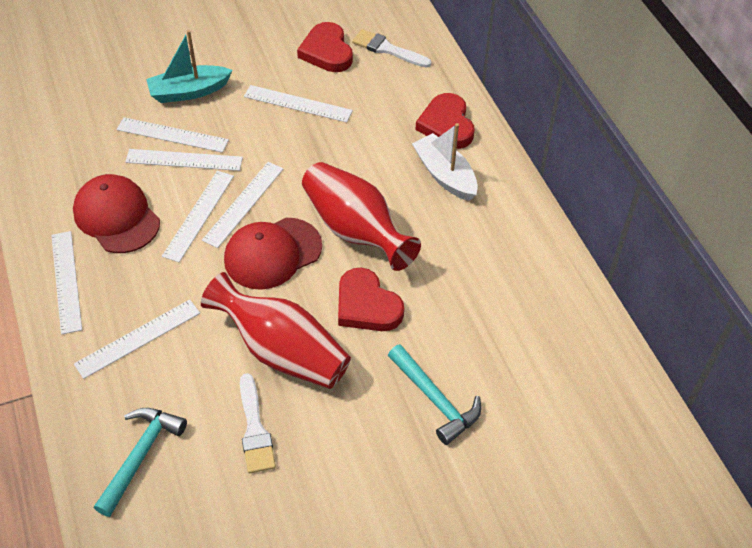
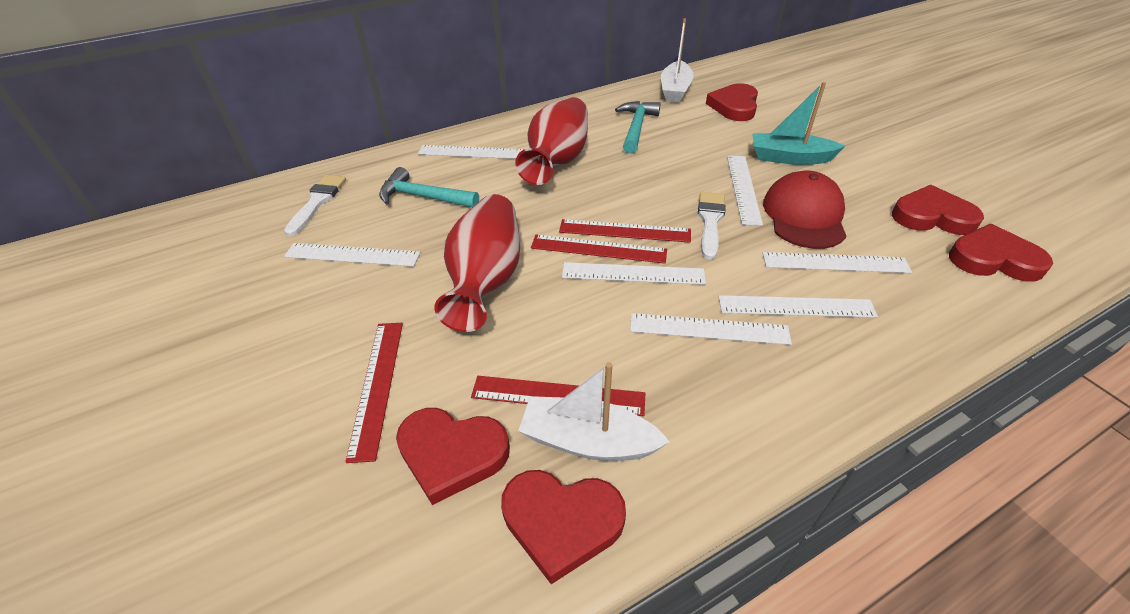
red cap: [73,174,160,253] [224,218,322,290] = 2 -> [763,171,846,249] = 1
red heart: [297,22,353,72] [338,268,404,331] [415,93,475,149] = 3 -> [396,408,510,505] [501,470,626,584] [706,83,758,121] [892,185,984,235] [949,224,1053,282] = 5
red ruler: none = 0 -> [345,323,403,463] [471,376,645,416] [531,235,667,264] [559,219,691,243] = 4
white boat: [412,123,478,201] = 1 -> [518,362,670,461] [661,18,694,103] = 2

